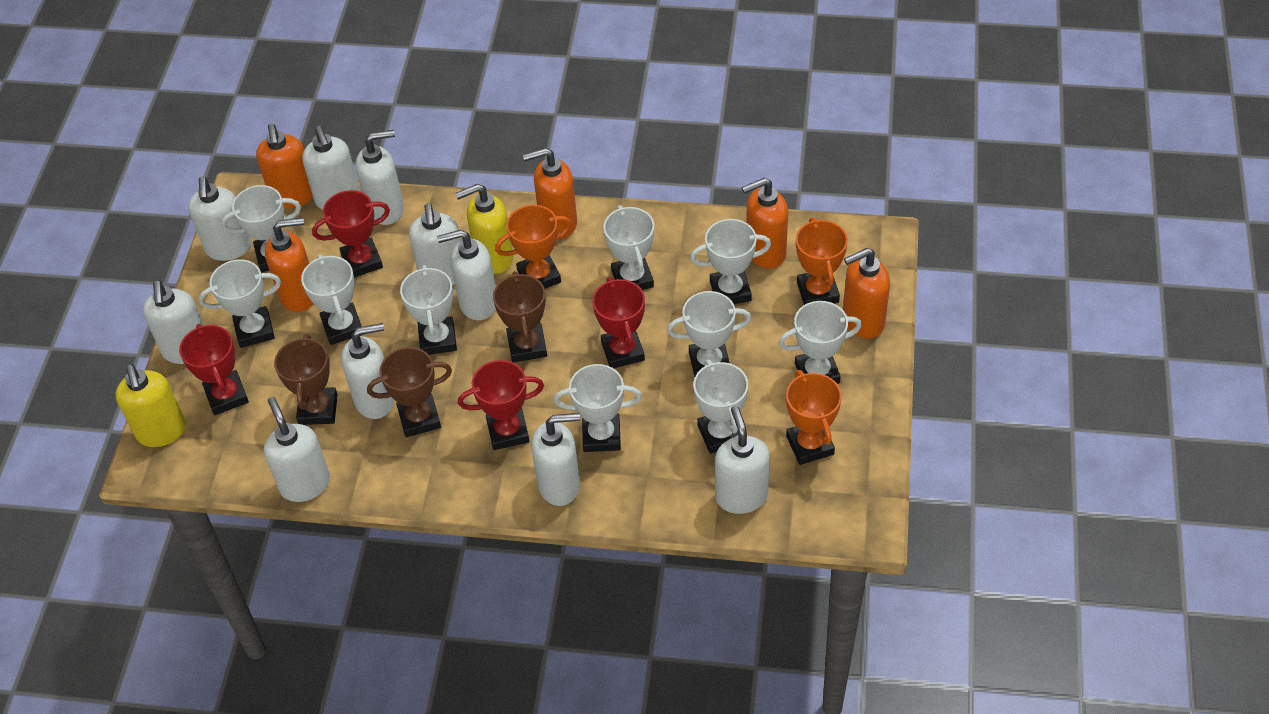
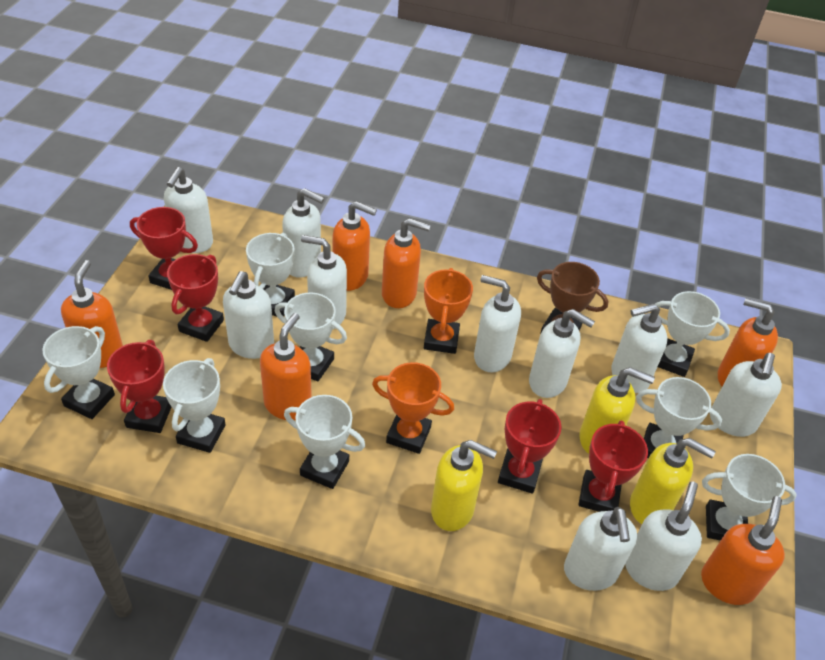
brown trophy: [274,334,338,425] [367,347,452,437] [493,271,547,363] = 3 -> [537,262,608,334] = 1
orange soap dispenser: [256,124,313,208] [265,217,314,312] [523,148,577,239] [742,178,788,269] [843,248,890,338] = 5 -> [61,260,123,368] [260,313,312,420] [333,201,377,291] [382,218,431,308] [701,496,785,605] [718,298,778,386] = 6
orange trophy: [495,205,572,289] [786,370,842,465] [796,217,848,305] = 3 -> [372,362,454,454] [424,268,473,354] = 2
red trophy: [179,324,249,415] [312,190,390,278] [458,360,544,450] [592,277,645,368] = 4 -> [107,340,171,433] [130,207,198,290] [167,254,224,342] [498,399,561,494] [578,421,648,512] = 5
white trophy: [198,259,281,348] [221,185,301,272] [301,255,362,345] [400,265,457,355] [554,364,642,452] [603,205,654,290] [667,291,751,377] [690,219,771,304] [693,359,748,454] [779,301,862,384] = 10 -> [42,326,115,419] [163,358,226,453] [246,233,295,316] [275,292,347,382] [284,395,365,489] [636,377,722,458] [655,291,730,377] [702,454,797,541] = 8
yellow soap dispenser: [115,364,186,447] [455,184,513,274] = 2 -> [431,440,497,531] [579,367,655,454] [630,438,716,524] = 3

